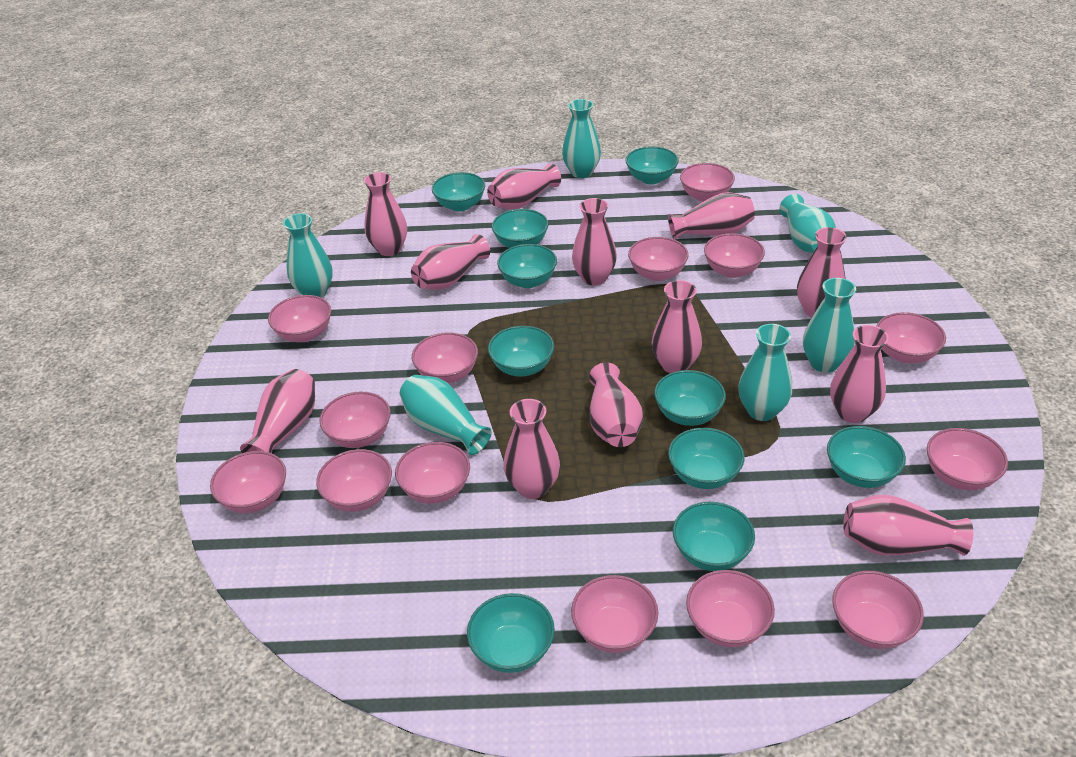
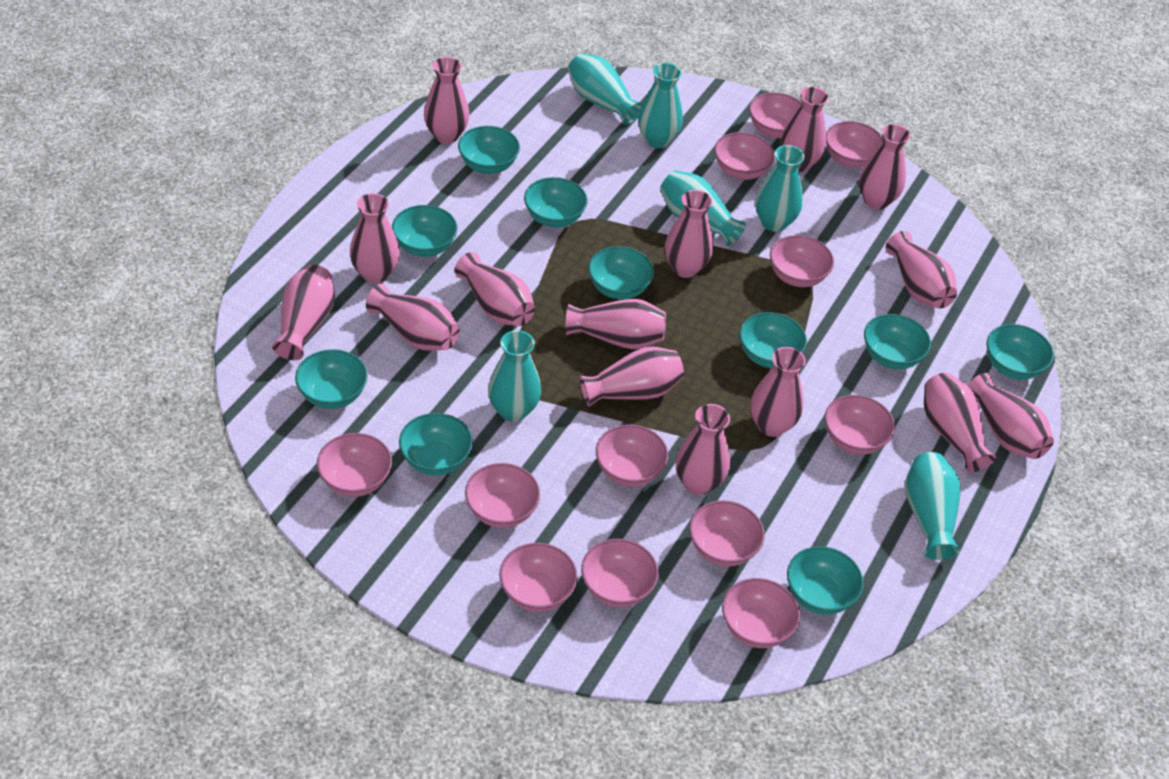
pink bowl: [210,451,286,513] [268,295,331,342] [316,449,392,512] [319,392,391,448] [395,442,470,504] [412,332,478,383] [571,575,658,653] [628,237,689,281] [680,163,735,202] [686,570,775,647] [704,233,765,278] [833,571,924,649] [877,312,946,363] [927,428,1008,491] = 14 -> [317,433,392,497] [465,463,540,528] [499,543,578,612] [581,539,659,607] [596,424,668,487] [689,500,765,567] [714,132,775,180] [722,578,800,648] [749,92,802,138] [770,235,834,287] [825,395,895,455] [826,121,883,168] = 12
pink vase: [240,369,315,453] [364,172,407,256] [411,234,490,290] [487,163,561,210] [504,399,560,499] [572,198,617,286] [589,362,643,447] [652,280,702,373] [668,192,755,240] [797,227,847,317] [830,325,889,423] [843,495,973,556] = 12 -> [272,265,335,360] [350,193,400,283] [366,284,460,351] [424,57,469,144] [455,252,535,326] [566,299,666,349] [579,347,684,407] [665,190,713,278] [676,404,730,495] [750,347,806,437] [781,87,829,172] [859,124,911,210] [886,231,957,309] [924,373,996,473] [968,373,1054,459] = 15

